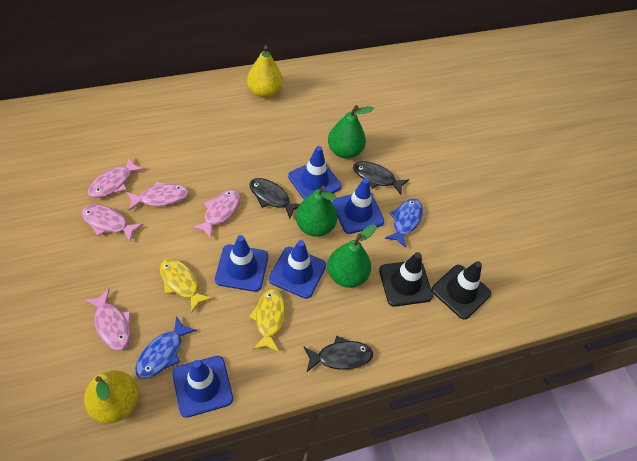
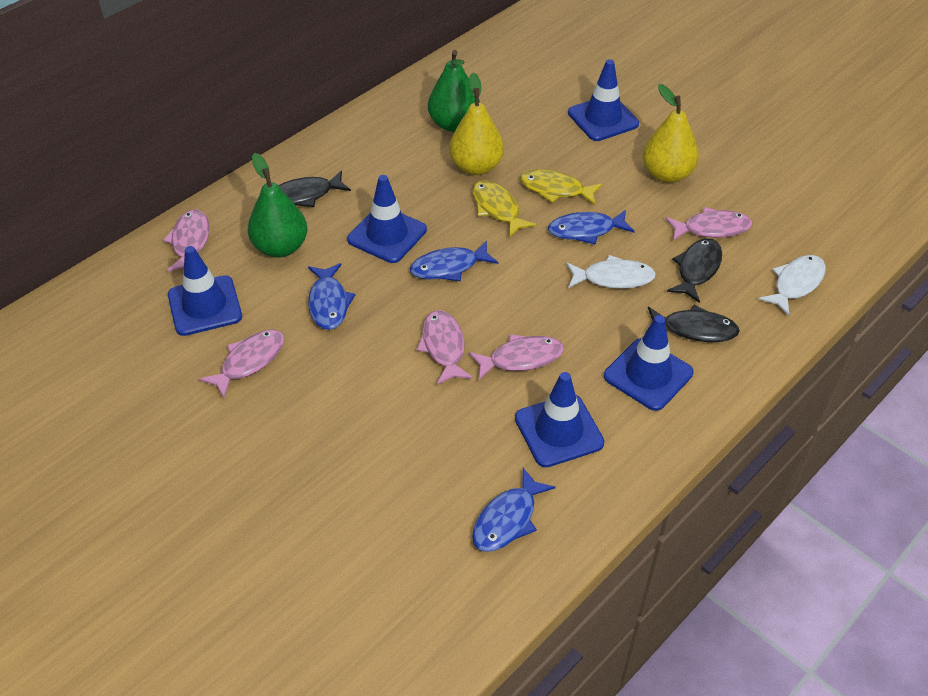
black traffic cone: [379,252,433,307] [432,261,491,319] = 2 -> none = 0
blue fish: [135,316,197,379] [385,199,423,248] = 2 -> [308,263,356,330] [410,240,498,281] [472,468,555,552] [548,209,635,245] = 4
green pear: [296,186,337,237] [327,224,376,288] [328,105,374,159] = 3 -> [248,153,307,257] [428,50,480,132] = 2
white fish: none = 0 -> [566,255,656,289] [759,255,826,316] = 2

